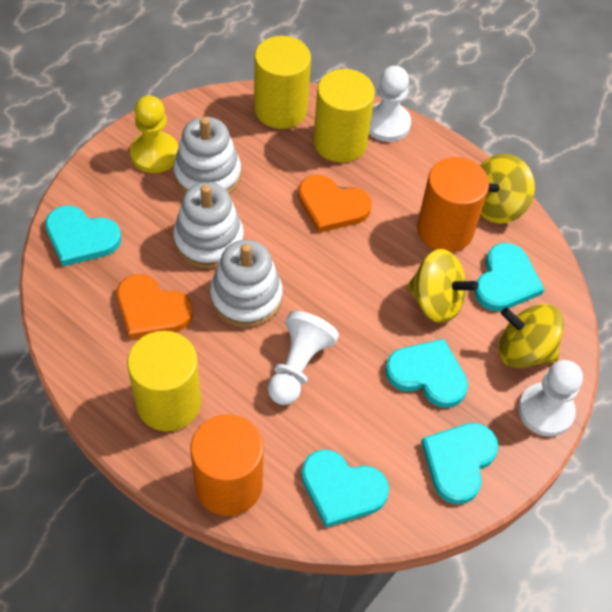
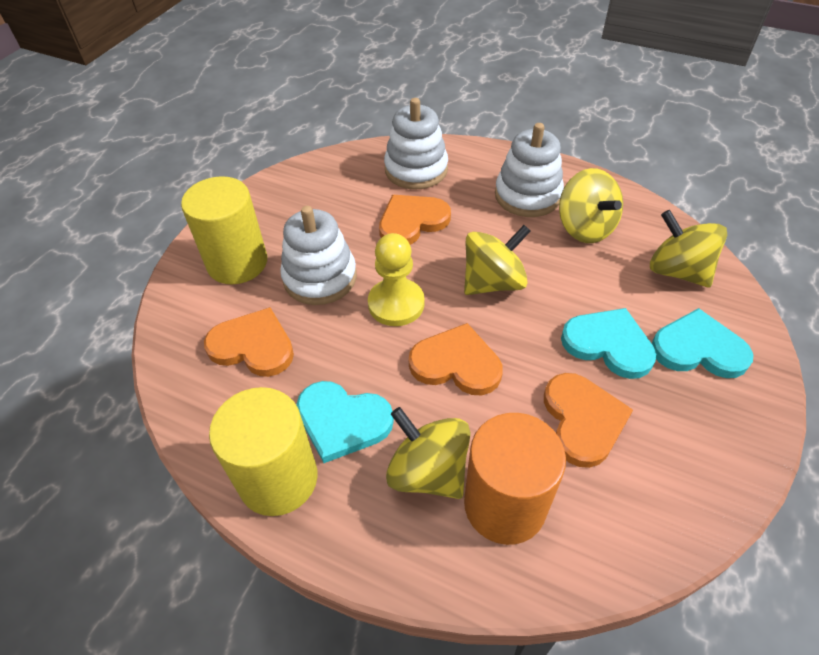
orange cylinder: [191,415,264,516] [417,157,489,252] = 2 -> [464,413,566,545] = 1
orange heart: [117,274,193,339] [298,175,372,233] = 2 -> [204,307,294,377] [379,195,451,245] [409,323,503,395] [544,373,633,468] = 4
turquoise heart: [45,205,122,266] [301,449,389,527] [385,339,468,408] [421,423,499,504] [474,243,545,311] = 5 -> [296,381,394,463] [561,308,656,379] [652,308,753,378] = 3
white pawn: [268,311,339,405] [369,66,411,142] [518,360,583,436] = 3 -> none = 0
yellow cylinder: [127,331,201,431] [254,36,311,129] [313,69,375,163] = 3 -> [181,176,267,284] [209,387,317,516] = 2
yellow spinning top: [407,249,478,323] [480,154,535,224] [499,304,564,368] = 3 -> [386,407,471,499] [464,225,530,295] [559,168,623,243] [650,210,727,287] = 4

